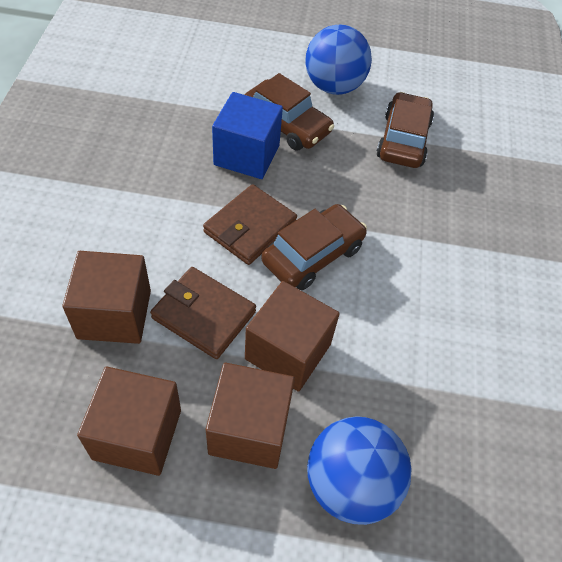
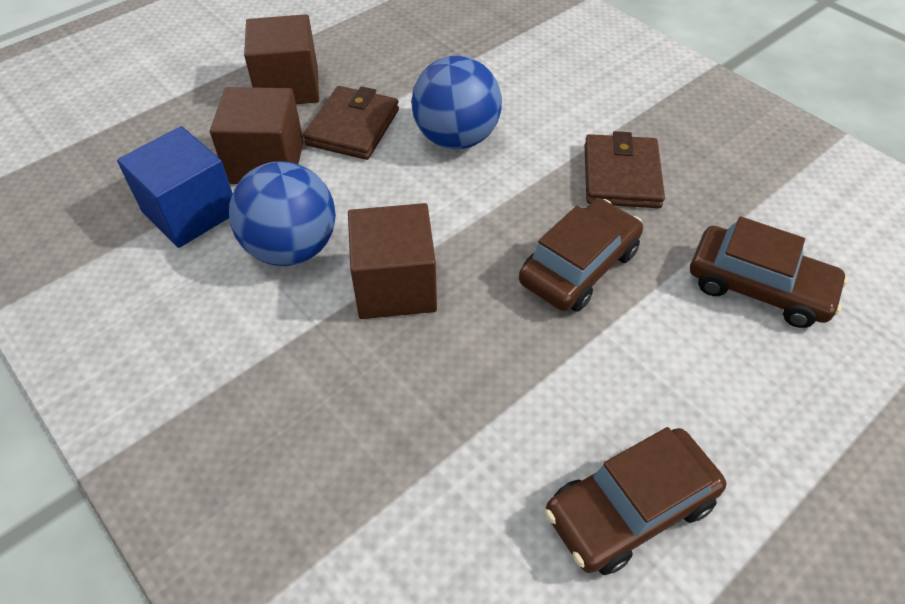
brown cube: [62,251,151,344] [77,366,181,476] [206,363,295,469] [245,281,340,392] = 4 -> [210,87,304,184] [244,14,319,104] [348,203,437,319] = 3

